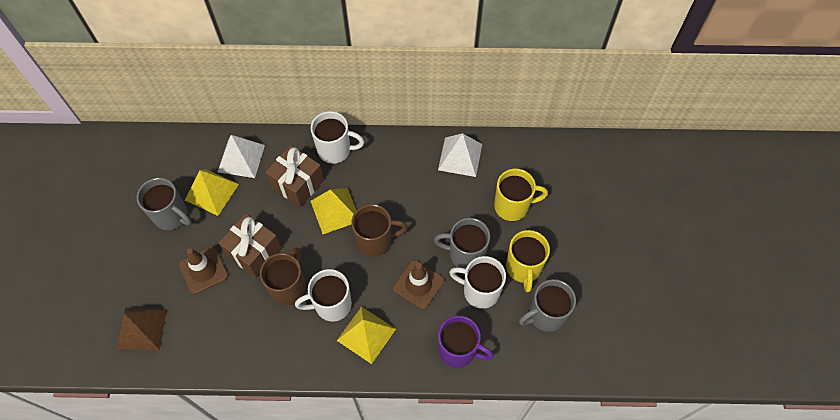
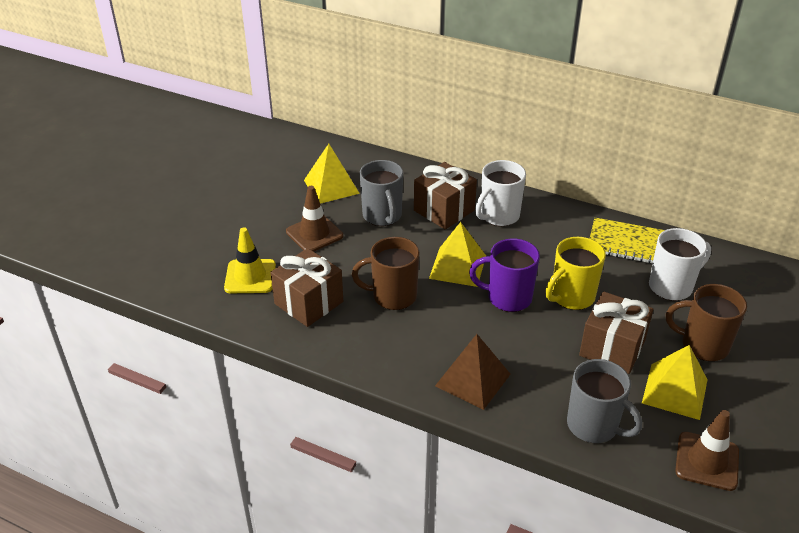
brown gift: [219,213,282,278] [265,145,324,207] = 2 -> [270,248,343,327] [414,162,477,230] [579,291,653,374] = 3
grey mug: [137,178,192,230] [434,218,490,269] [519,279,576,332] = 3 -> [360,160,403,226] [567,359,642,443] = 2
white mug: [295,269,352,322] [311,111,364,164] [449,256,506,309] = 3 -> [475,160,526,226] [649,228,711,301] = 2
white pyramid: [218,135,265,178] [438,133,482,177] = 2 -> none = 0
yellow mug: [494,169,548,221] [506,230,550,292] = 2 -> [545,237,606,310] = 1
yellow notebook: none = 0 -> [590,218,665,264] = 1
yellow traffic cone: none = 0 -> [224,227,276,293] = 1

